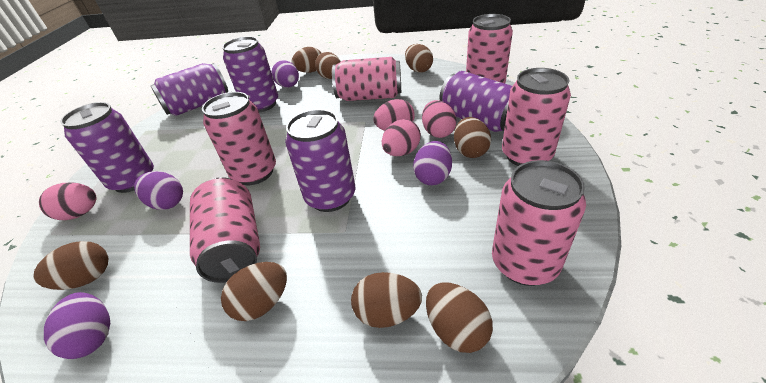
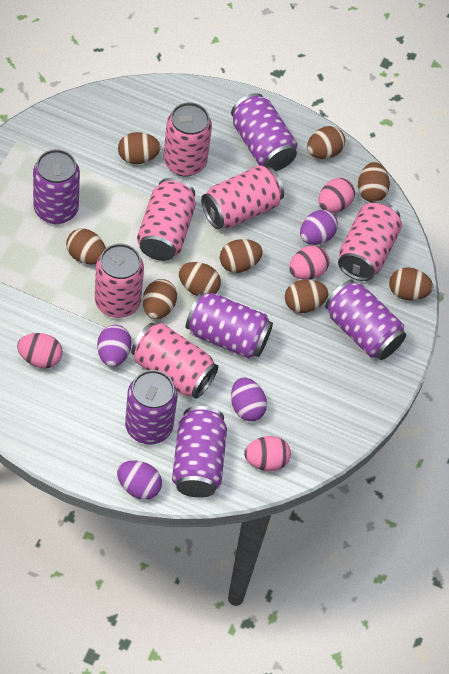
brown egg: [33,241,108,290] [221,262,287,321] [291,47,321,73] [315,52,341,79] [351,272,422,328] [405,44,433,73] [426,282,493,353] [454,117,491,158] = 8 -> [66,229,106,264] [118,132,161,164] [143,279,177,319] [179,262,221,296] [220,239,263,273] [285,280,329,313] [307,126,345,159] [358,162,390,202] [389,267,433,300] = 9
purple can: [60,102,154,193] [151,63,228,116] [222,36,278,113] [285,109,355,212] [440,71,512,132] = 5 -> [33,149,80,224] [125,370,178,445] [172,406,227,498] [186,292,273,358] [231,93,297,171] [325,280,406,360] = 6

